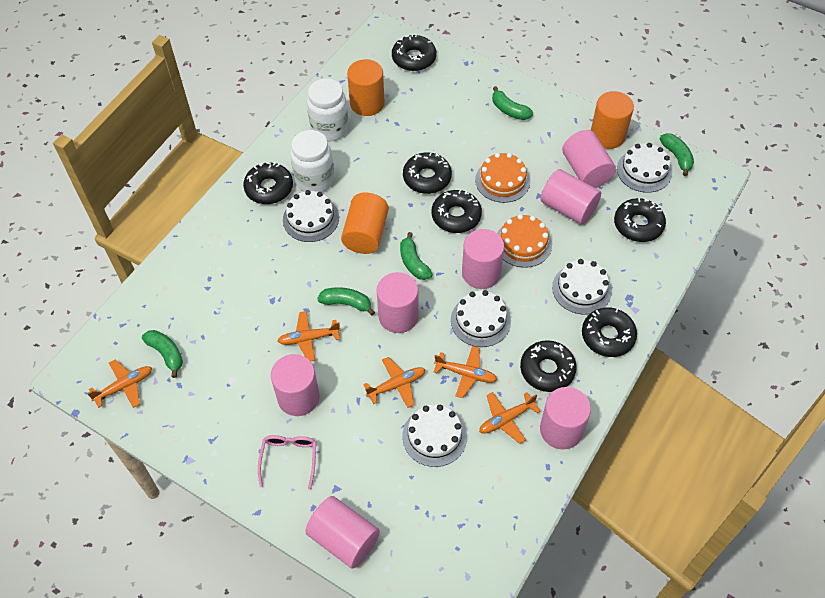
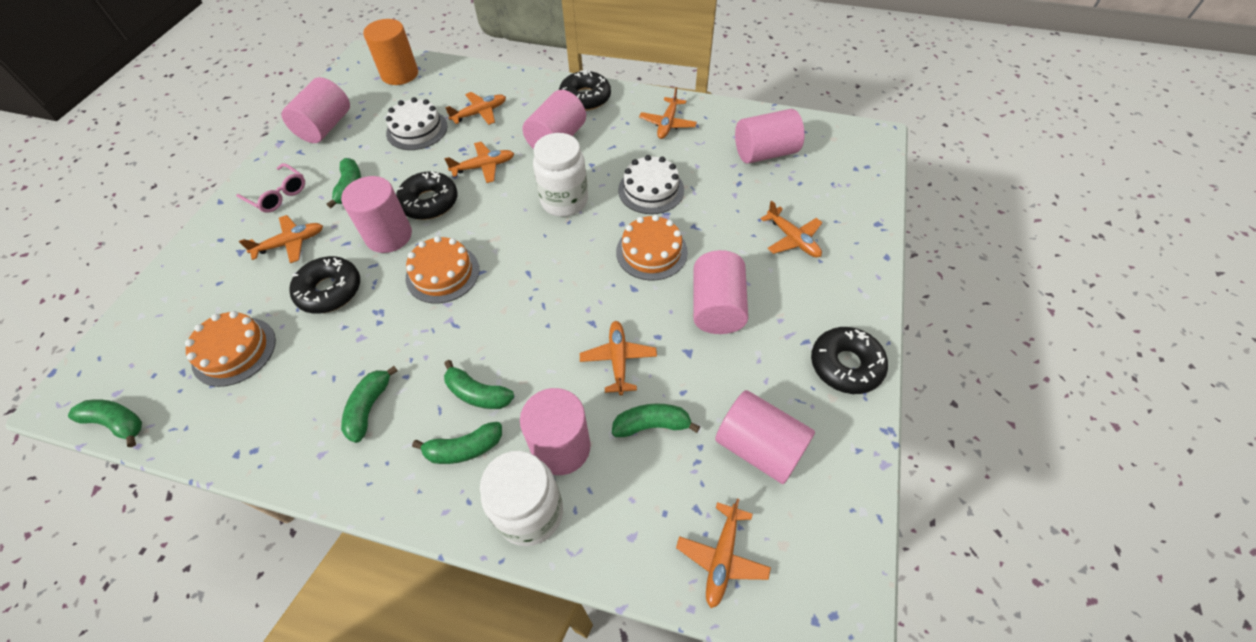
black donut: [243,162,293,204] [392,34,436,71] [403,152,452,194] [432,190,482,233] [520,340,577,392] [582,307,637,357] [614,198,666,242] = 7 -> [289,256,360,314] [396,171,458,220] [559,70,611,111] [811,327,888,394] = 4
green banana: [142,330,183,378] [317,287,375,315] [400,232,433,280] [492,86,533,120] [660,133,694,176] = 5 -> [68,399,142,447] [327,158,361,208] [341,366,398,443] [412,422,502,464] [444,360,514,409] [612,404,700,437] = 6
orange cake: [475,153,530,203] [497,214,552,268] = 2 -> [185,311,276,387] [406,236,479,303] [616,215,688,281] = 3
orange cylinder: [341,193,389,254] [347,59,384,116] [591,91,634,149] = 3 -> [363,19,418,85] = 1
orange plane: [87,359,152,408] [278,311,341,361] [363,357,426,408] [434,346,497,398] [479,392,540,444] = 5 -> [239,215,323,263] [444,142,514,183] [445,92,506,125] [580,321,657,395] [639,87,697,139] [676,498,771,608] [760,200,822,257] = 7
white cake: [283,190,339,242] [402,405,467,467] [451,290,511,347] [552,259,612,315] [617,143,672,193] = 5 -> [386,97,448,150] [618,155,684,214] = 2

